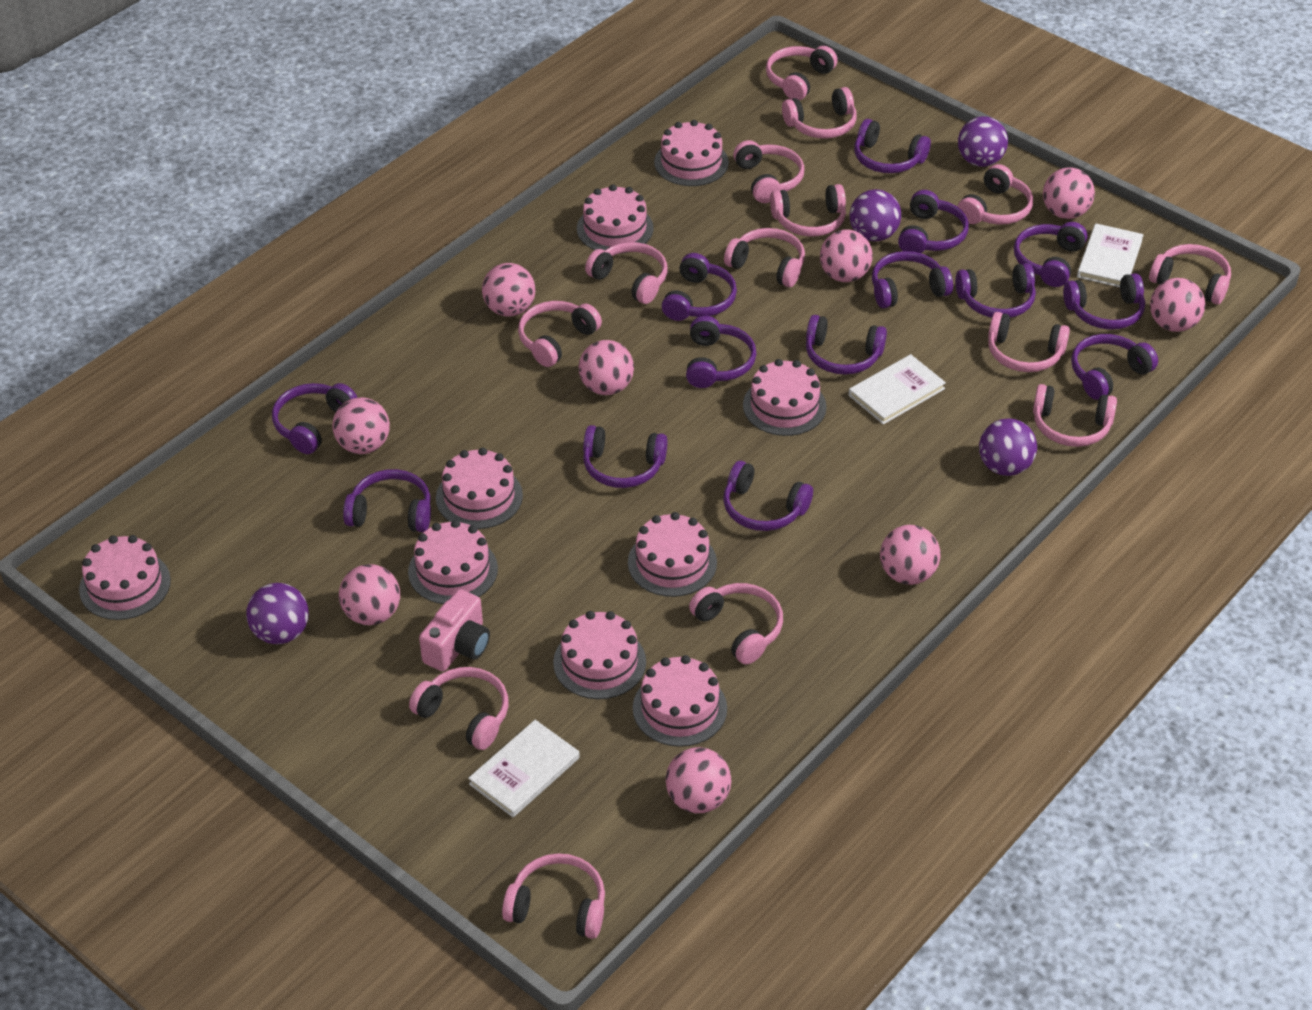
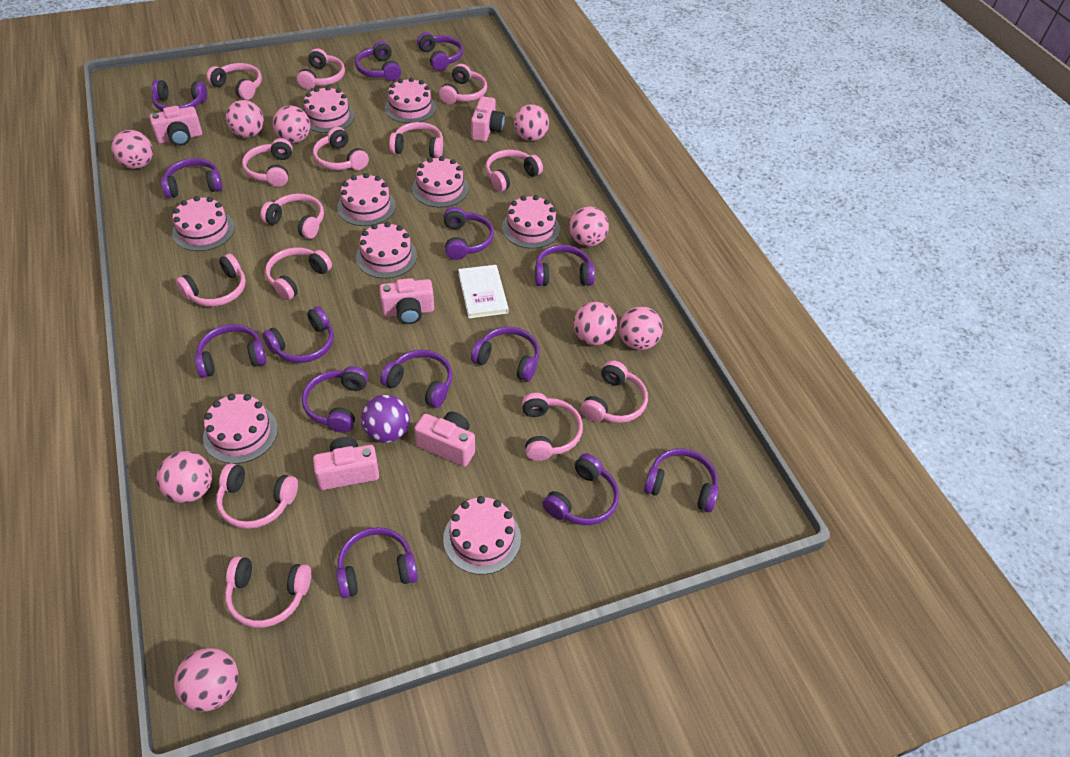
pink camera: [419,589,490,671] = 1 -> [149,106,202,146] [313,437,379,490] [379,278,434,324] [414,412,475,467] [471,96,505,142] = 5
purple ball: [246,583,309,644] [850,189,901,241] [958,116,1008,167] [979,418,1037,476] = 4 -> [361,395,410,443] = 1
white book: [468,720,580,817] [849,354,946,424] [1077,223,1144,287] = 3 -> [458,265,509,318] = 1

